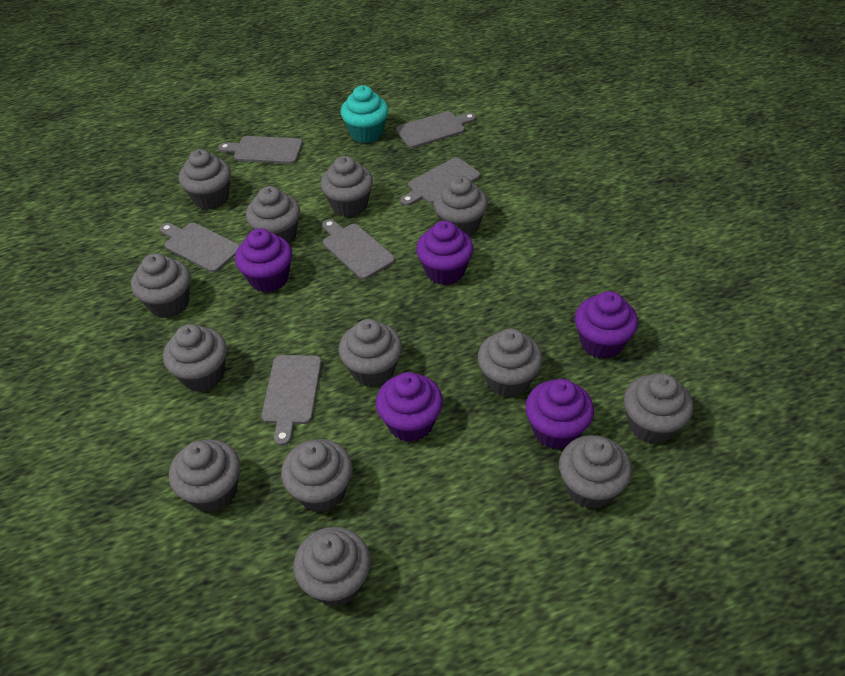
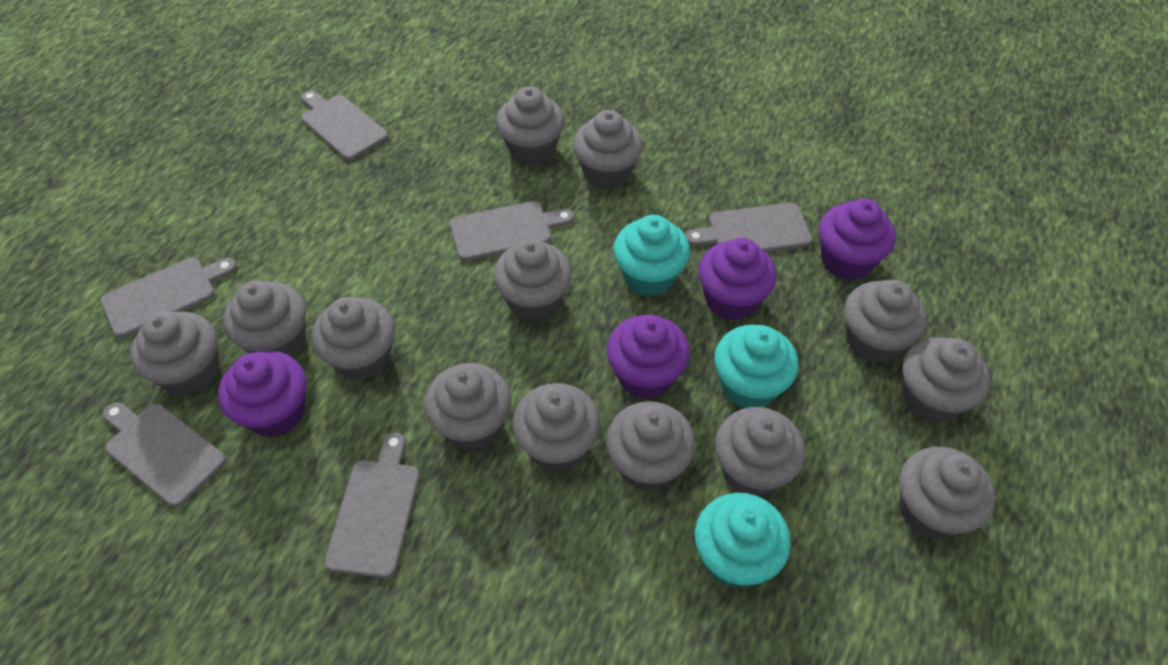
purple cupcake: [235,228,292,293] [376,372,443,442] [416,221,473,285] [525,379,594,450] [575,291,638,359] = 5 -> [218,351,306,437] [607,315,690,399] [699,238,777,320] [819,198,896,280] = 4
turquoise cupcake: [341,85,389,143] = 1 -> [614,215,690,297] [695,493,791,588] [714,325,798,408] = 3

